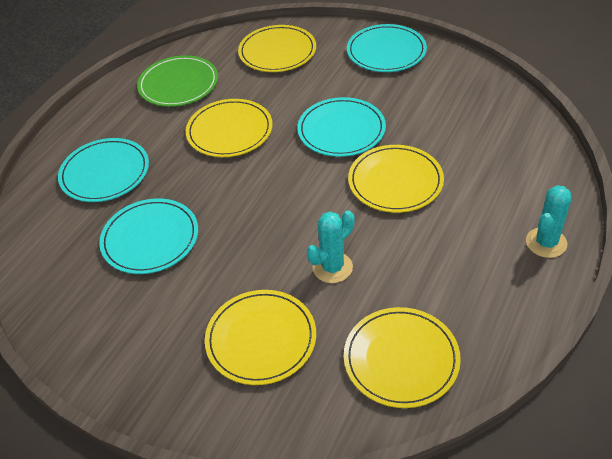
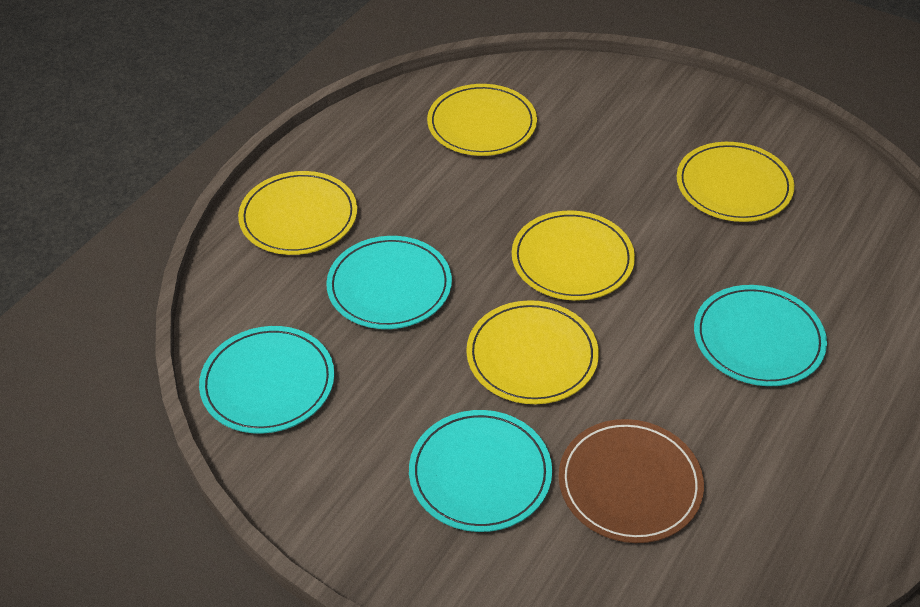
brown plate: none = 0 -> [559,419,704,543] = 1
green plate: [137,55,218,107] = 1 -> none = 0
turquoise cactus: [307,210,355,283] [526,185,571,258] = 2 -> none = 0

